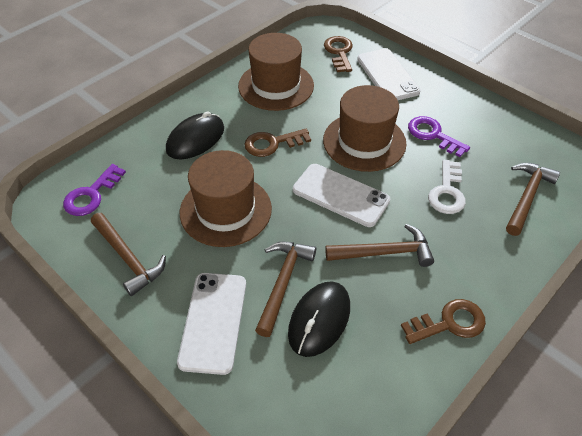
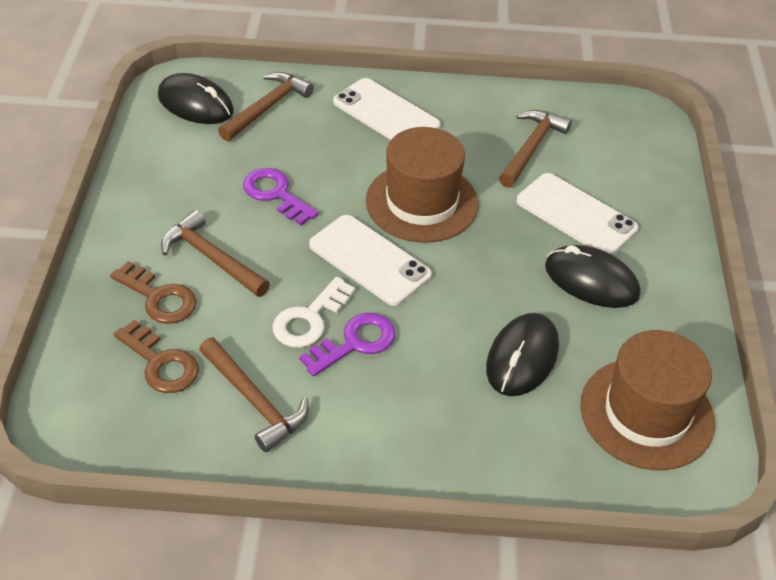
black mouse: [166,111,224,159] [288,281,350,357] = 2 -> [158,73,234,124] [486,313,559,396] [545,245,640,308] = 3
brown hat: [180,150,272,247] [238,33,314,111] [323,85,406,172] = 3 -> [366,127,478,243] [580,330,715,470] = 2
brown key: [244,129,311,157] [324,36,353,72] [401,299,486,344] = 3 -> [110,261,197,324] [114,319,199,393] = 2

